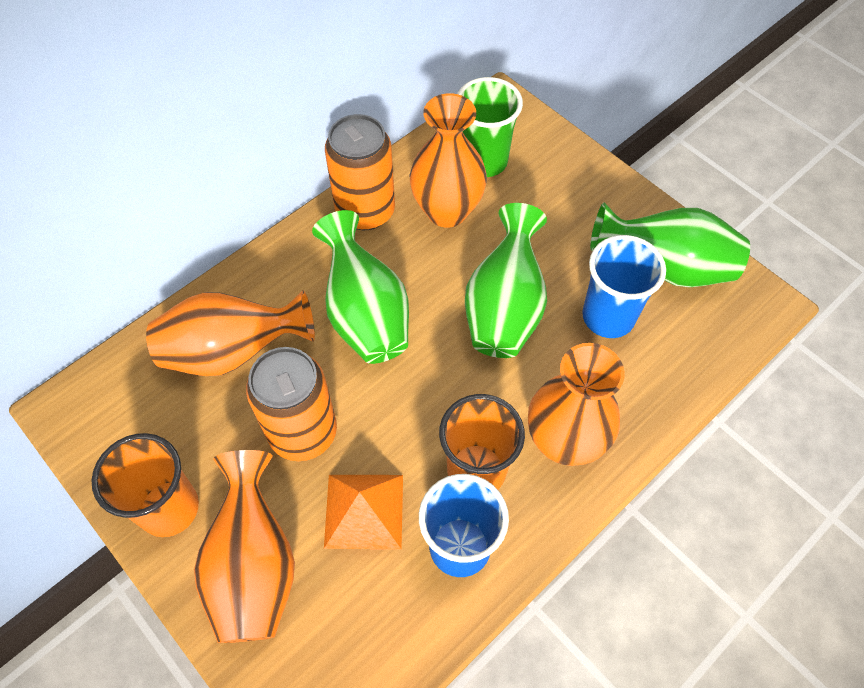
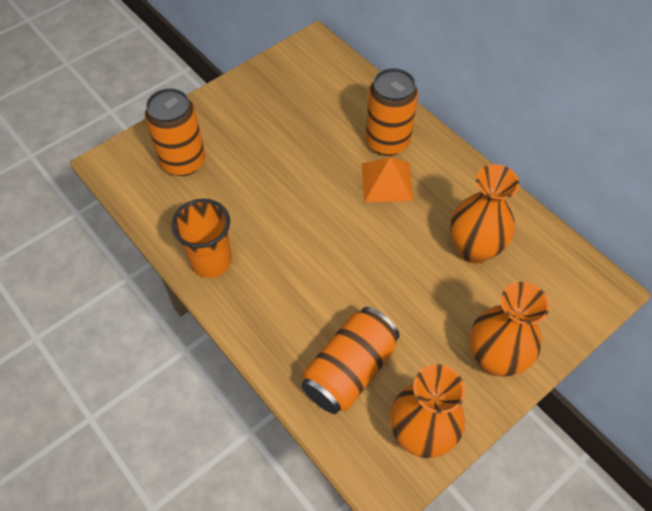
blue cup: [419,474,509,577] [582,235,666,338] = 2 -> none = 0
green cup: [457,77,523,177] = 1 -> none = 0
green vase: [312,210,409,364] [465,203,547,358] [590,202,750,287] = 3 -> none = 0
orange can: [246,347,337,461] [325,114,395,230] = 2 -> [145,88,205,176] [301,307,400,414] [366,68,418,156] = 3
orange cup: [92,433,199,537] [439,394,525,490] = 2 -> [171,199,232,278] = 1
orange vase: [146,290,315,376] [194,450,295,643] [410,93,487,228] [528,343,624,466] = 4 -> [390,364,465,458] [450,164,520,264] [469,282,550,377] = 3

